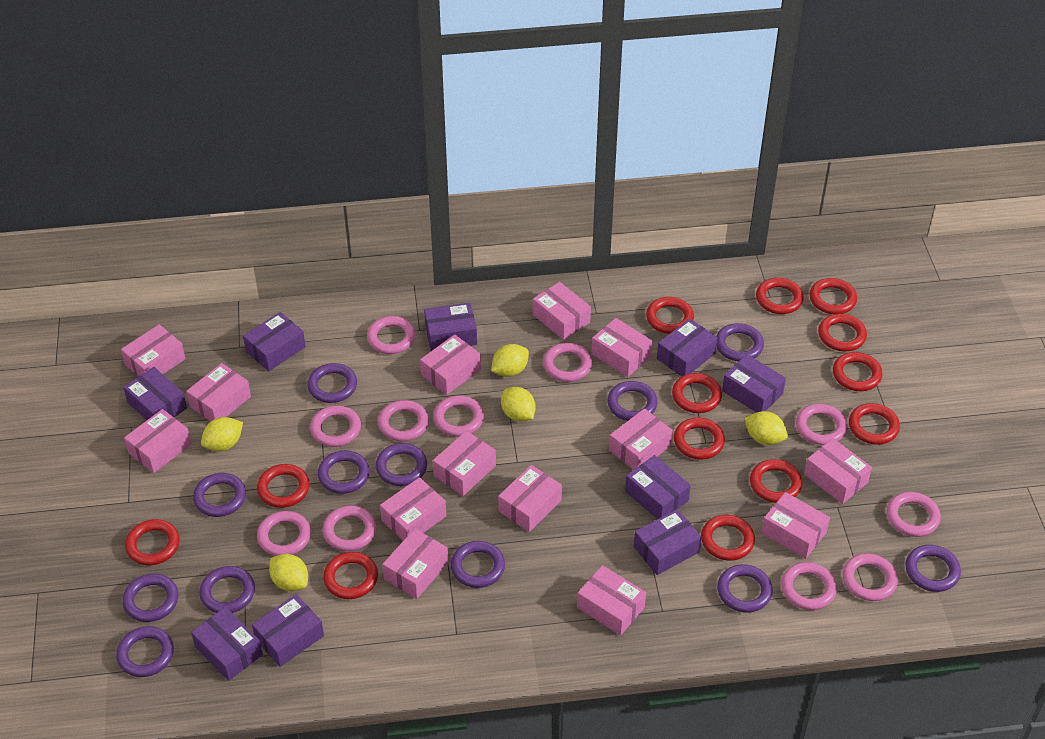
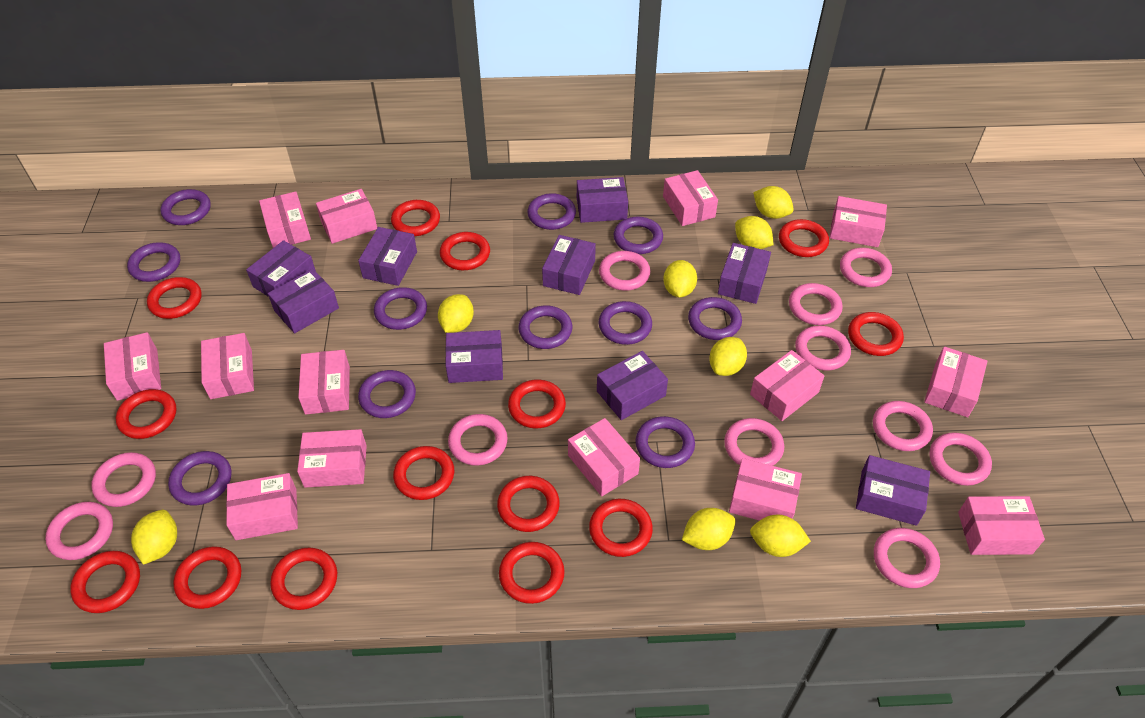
purple ring: [116,626,174,677] [122,574,178,622] [193,473,246,517] [199,566,255,613] [307,363,357,403] [317,450,370,494] [375,443,427,486] [451,541,505,588] [607,381,658,421] [716,323,764,361] [717,564,773,613] [905,545,961,592] = 12 -> [127,242,180,282] [160,189,211,225] [168,451,231,505] [358,370,416,418] [374,287,427,330] [518,305,572,349] [527,193,576,230] [599,301,652,345] [614,217,663,254] [635,416,695,468] [688,297,742,340] = 11
red ring: [125,519,180,565] [257,464,310,508] [323,552,378,599] [646,297,694,334] [672,373,722,413] [674,418,725,459] [701,515,755,561] [750,459,802,503] [756,278,804,314] [809,278,857,314] [818,314,867,351] [833,352,882,391] [849,403,900,445] = 13 -> [70,551,140,613] [116,389,176,439] [147,277,201,319] [173,546,241,609] [270,548,337,610] [391,200,440,236] [393,446,454,500] [440,232,490,270] [497,476,560,532] [499,542,564,604] [508,379,566,428] [589,499,653,557] [779,219,829,257] [848,312,904,356] = 14
yellow lemon: [201,417,243,451] [269,554,308,591] [491,344,529,377] [501,387,536,421] [744,411,788,445] = 5 -> [131,510,177,565] [438,294,474,333] [663,260,697,297] [682,508,736,550] [709,337,747,376] [735,216,773,249] [750,515,811,557] [753,186,794,219] = 8

